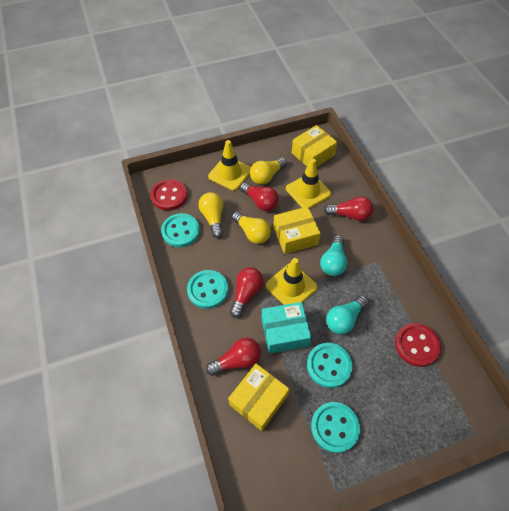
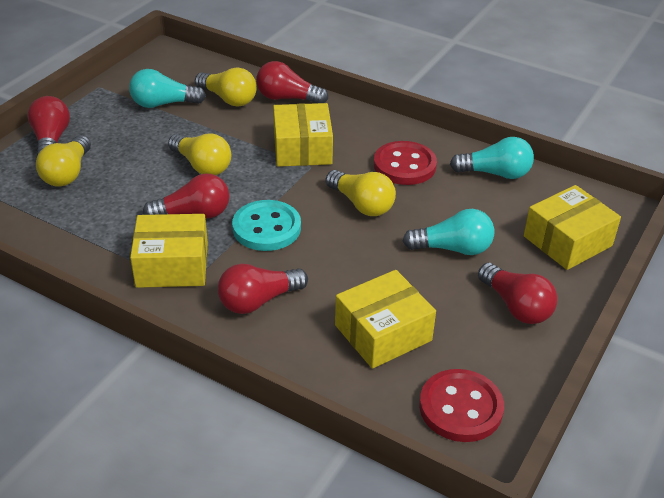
red light bulb: [206,337,261,376] [230,267,264,318] [240,182,279,211] [324,196,373,221] = 4 -> [28,96,70,156] [143,174,229,218] [218,264,308,314] [256,61,328,103] [478,263,558,324] = 5
turquoise box: [262,302,311,354] = 1 -> none = 0
turquoise button: [161,213,200,247] [187,270,228,309] [307,343,352,388] [311,402,360,453] = 4 -> [232,200,301,251] = 1
turquoise light bulb: [320,235,347,276] [326,295,368,334] = 2 -> [129,69,206,108] [403,209,494,255] [450,137,534,179] = 3
yellow box: [228,364,289,431] [273,207,321,254] [292,125,338,167] = 3 -> [130,214,208,288] [273,103,333,167] [335,270,436,369] [524,185,621,270] = 4
yellow light bulb: [198,192,223,238] [232,211,271,244] [250,157,287,185] = 3 -> [36,135,91,187] [168,134,231,175] [195,67,257,107] [326,170,396,216] = 4
yellow traffic cone: [208,140,251,191] [266,258,318,305] [286,159,331,209] = 3 -> none = 0

